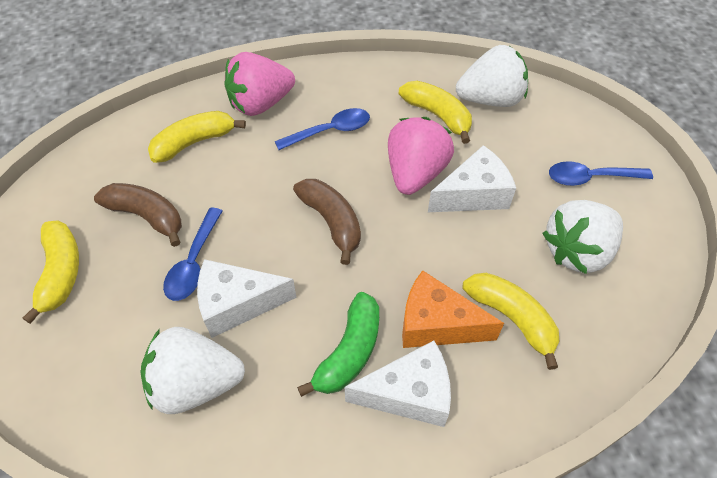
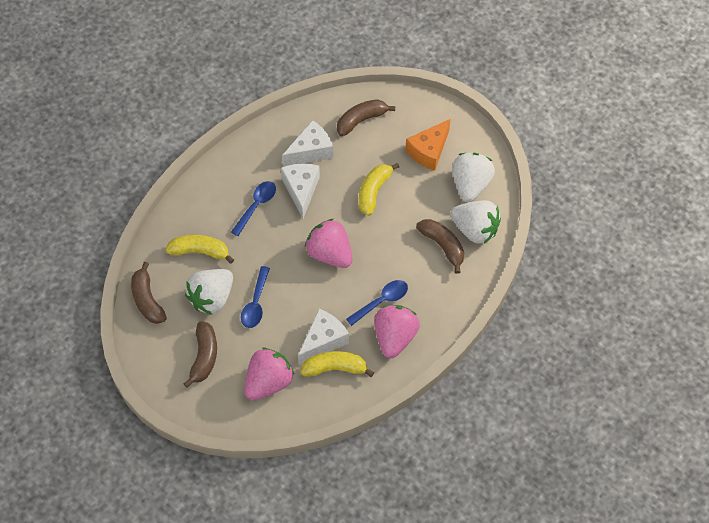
brown banana: [94,183,182,247] [293,179,361,265] = 2 -> [131,262,167,324] [184,321,217,388] [337,99,395,136] [416,219,464,274] = 4
green banana: [297,292,379,397] = 1 -> none = 0
pink strawberry: [225,52,295,116] [388,117,454,195] = 2 -> [244,348,294,400] [305,219,352,268] [374,305,420,358] = 3
yellow banana: [23,220,79,324] [148,111,246,163] [399,81,472,144] [463,273,560,370] = 4 -> [166,235,234,264] [301,351,374,377] [359,163,399,216] = 3

